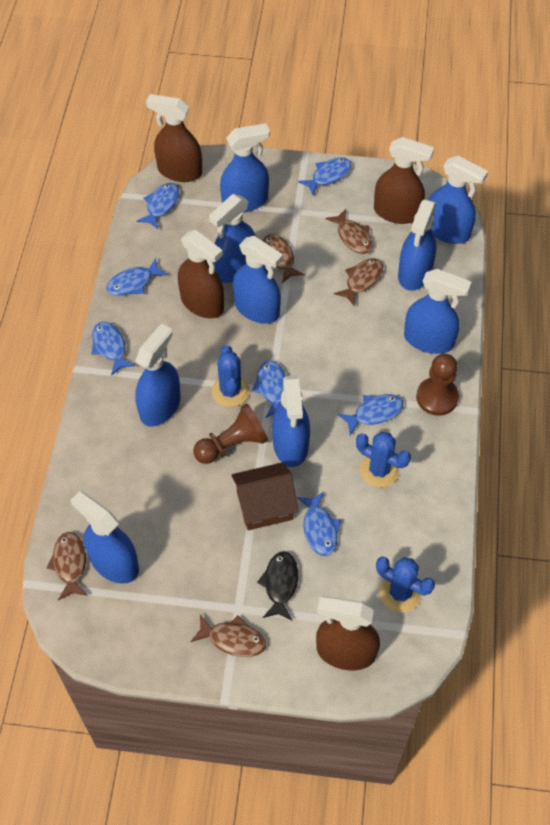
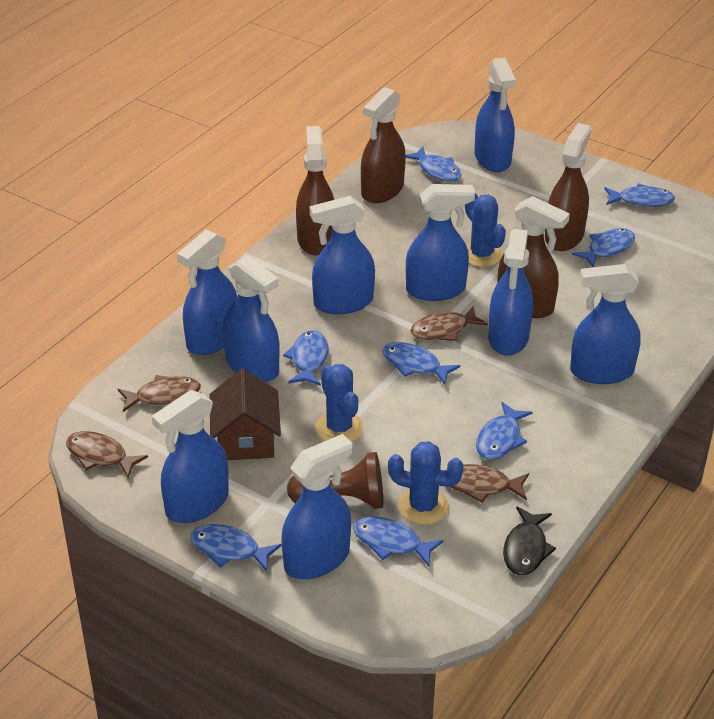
blue fish: [91,322,136,376] [106,258,168,296] [137,183,179,229] [252,360,286,418] [297,492,341,556] [298,157,351,196] [338,394,404,435] = 7 -> [190,524,282,572] [283,330,328,386] [353,516,444,566] [382,342,461,385] [406,147,462,182] [476,402,533,460] [572,228,635,267] [604,183,675,207] = 8
brown fish: [46,532,88,600] [191,615,266,657] [262,234,305,283] [326,209,373,254] [334,258,383,306] = 5 -> [66,431,148,478] [118,375,201,412] [411,306,488,341] [445,464,529,503] = 4
brown pawn: [193,403,268,464] [416,354,459,416] = 2 -> [287,452,383,509] = 1

